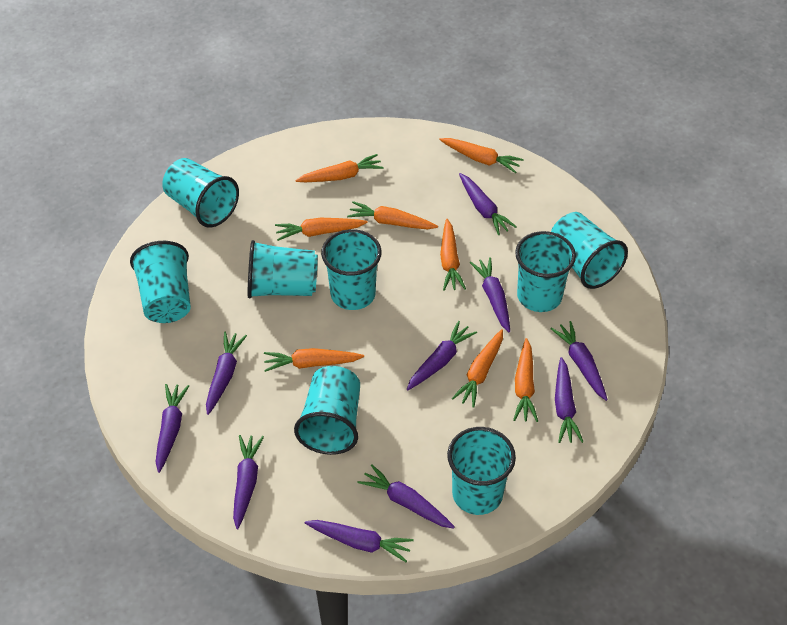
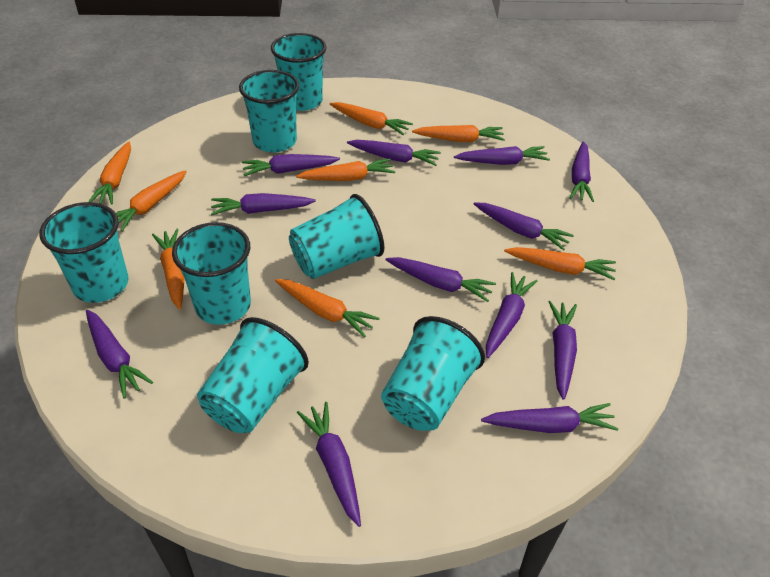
purple carrot: [156,384,189,473] [206,332,247,415] [233,435,264,529] [305,520,414,562] [358,464,455,529] [407,321,477,390] [459,173,517,235] [469,257,510,332] [550,321,608,401] [555,357,584,443] = 10 -> [86,310,153,398] [211,193,316,216] [242,154,340,176] [297,402,361,527] [347,140,441,166] [385,257,496,302] [454,146,550,165] [474,202,574,250] [481,403,619,433] [486,272,537,358] [549,301,577,400] [570,141,594,202] = 12
turquoise cup: [130,241,191,323] [162,158,239,228] [248,240,318,299] [294,366,360,455] [321,229,381,310] [447,427,516,515] [515,231,576,312] [551,212,628,289] = 8 -> [40,202,129,303] [172,222,251,325] [197,317,309,433] [239,70,299,153] [271,33,326,111] [289,194,384,279] [381,316,485,431] = 7

